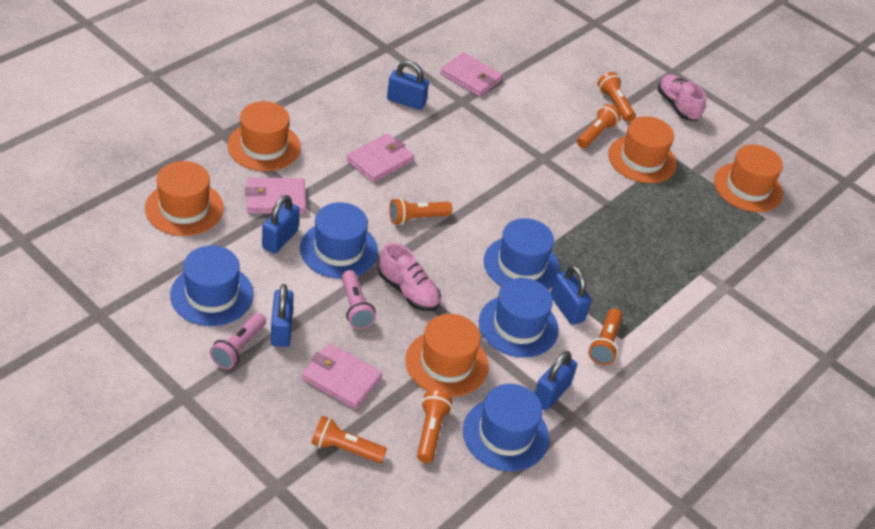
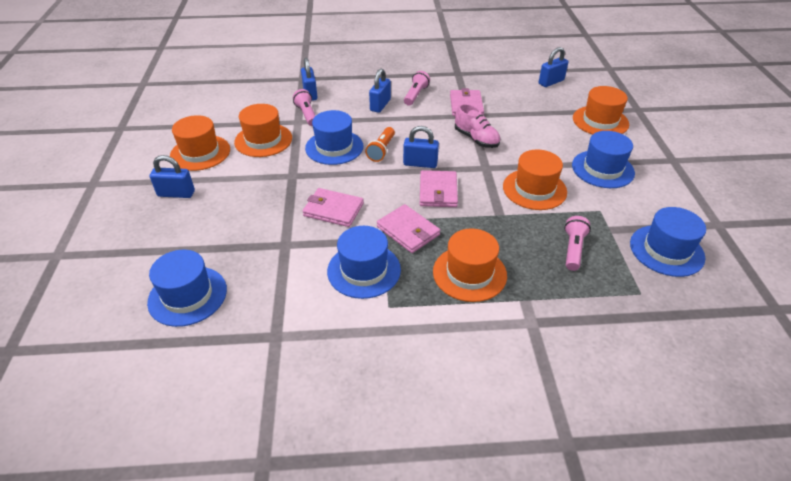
orange flashlight: [311,416,387,463] [389,198,452,225] [417,390,452,463] [577,104,621,148] [588,308,622,365] [597,72,635,122] = 6 -> [365,127,395,162] = 1
pink flashlight: [210,313,266,369] [341,270,376,329] = 2 -> [293,89,315,126] [404,71,430,106] [564,216,591,271] = 3
pink shoe: [379,243,441,311] [658,74,706,121] = 2 -> [455,104,501,148] = 1

